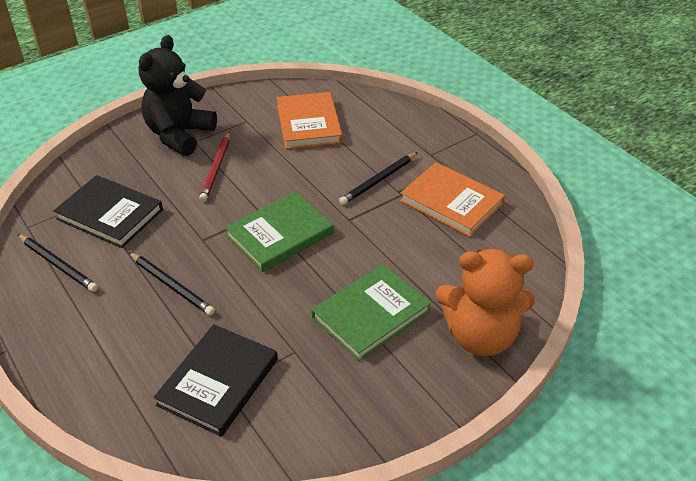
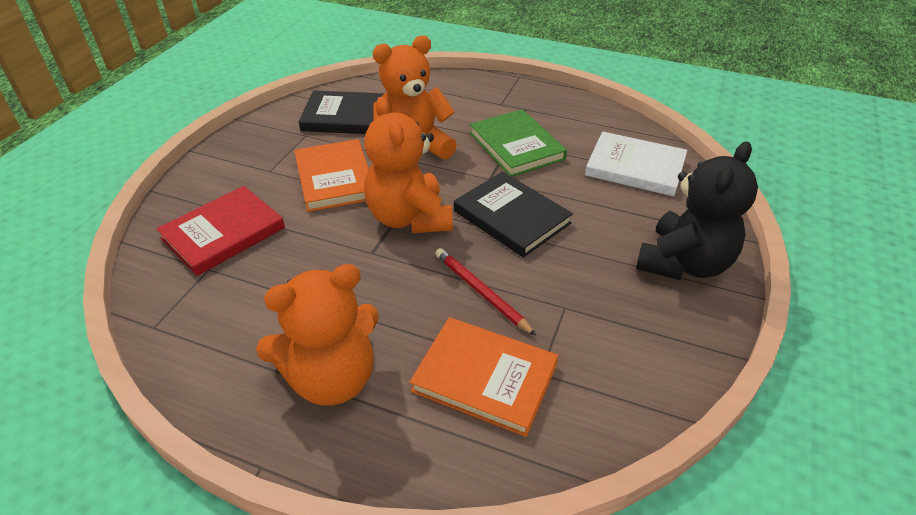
black pencil: [18,234,98,292] [128,252,215,316] [339,152,418,205] = 3 -> none = 0
green book: [225,191,334,272] [311,264,431,361] = 2 -> [470,109,567,177] = 1
orange teddy bear: [435,249,535,356] = 1 -> [256,264,379,406] [364,97,453,233] [373,35,457,160] = 3
red book: none = 0 -> [156,186,285,276] = 1
white book: none = 0 -> [585,131,687,196] = 1

